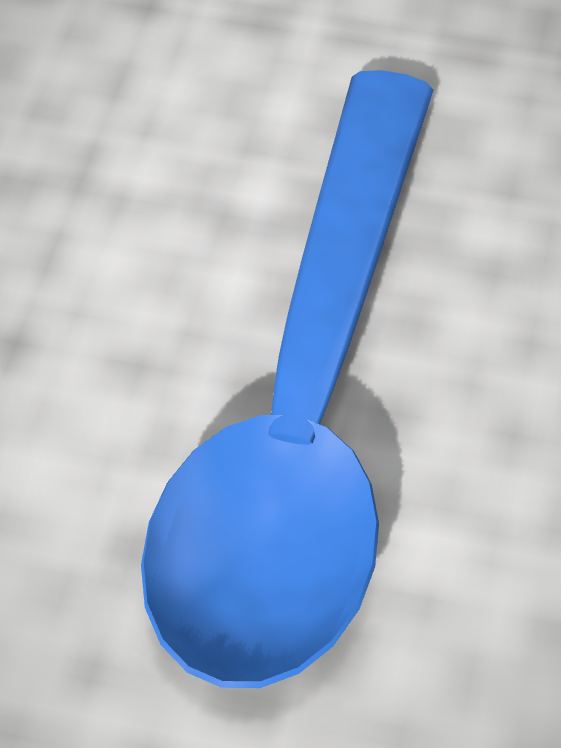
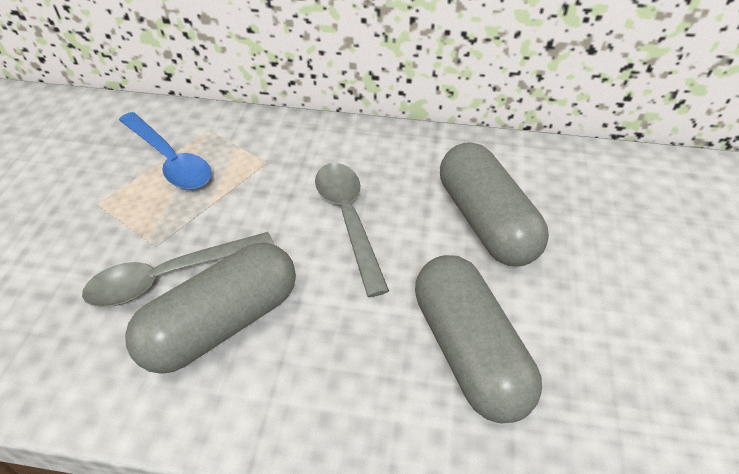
grey capsule: none = 0 -> [125,243,296,374] [415,255,542,423] [440,142,549,266] = 3
grey spoon: none = 0 -> [82,232,274,307] [315,163,389,297] = 2

